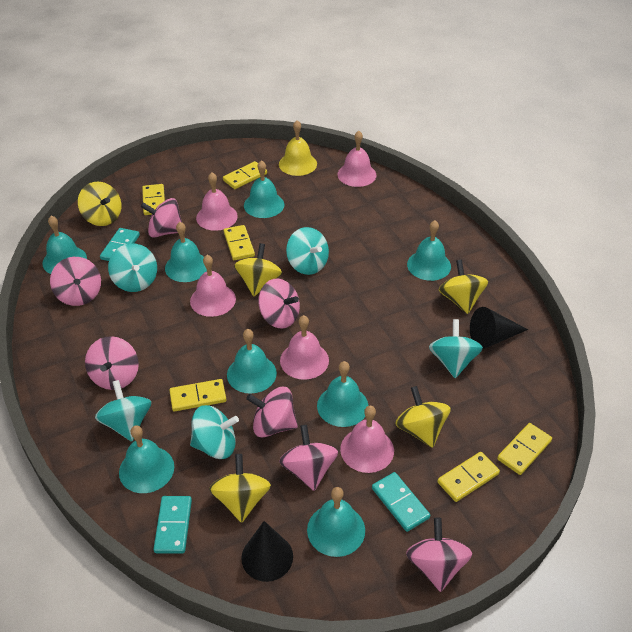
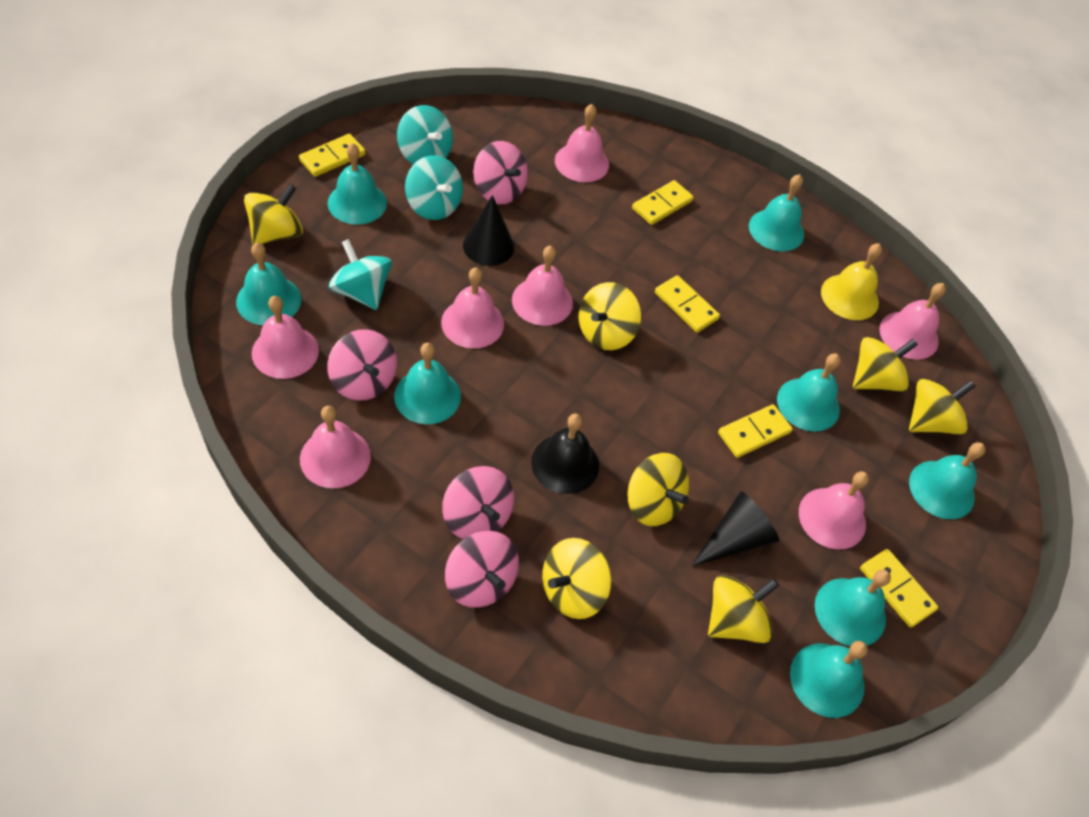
black bell: none = 0 -> [531,414,599,494] = 1
pink bell: [190,255,236,317] [196,172,238,231] [280,315,329,380] [338,131,376,187] [340,406,394,473] = 5 -> [252,296,319,379] [300,406,371,488] [441,267,504,348] [512,245,573,326] [555,104,609,182] [799,471,869,549] [879,283,946,360] = 7
pink spinning top: [50,257,101,306] [85,336,139,390] [141,198,182,238] [246,387,298,438] [258,278,300,329] [279,425,338,491] [406,518,472,592] = 7 -> [327,329,397,401] [442,466,514,539] [445,531,519,608] [473,141,528,204] = 4
turquoise domino: [100,228,140,261] [154,496,192,554] [372,472,430,532] = 3 -> none = 0
turquoise spinning top: [95,380,151,442] [108,243,157,292] [190,405,239,459] [286,227,329,275] [429,319,483,378] = 5 -> [329,239,392,310] [397,105,453,164] [405,155,463,220] = 3
yellow domino: [142,184,165,215] [169,379,226,411] [223,161,267,189] [223,225,255,260] [437,452,500,502] [497,423,552,475] = 6 -> [299,134,366,177] [632,180,694,225] [655,275,720,333] [718,404,793,458] [860,549,938,628] = 5
yellow spinning top: [78,182,121,226] [209,454,271,523] [234,243,282,296] [395,386,451,448] [439,260,488,314] = 5 -> [244,184,303,245] [542,538,611,619] [578,282,641,350] [628,453,689,526] [708,575,779,643] [853,337,918,392] [909,379,976,435] = 7

